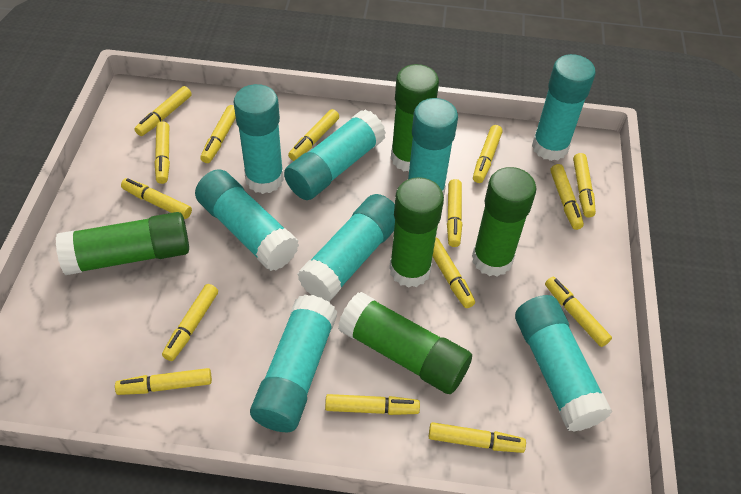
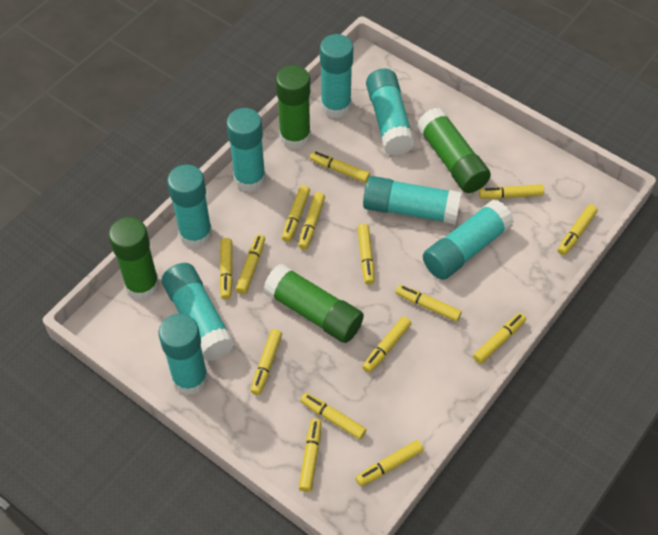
green glue stick: [56,212,189,275] [338,292,472,394] [389,177,444,288] [391,64,439,171] [472,167,537,277] = 5 -> [109,217,160,300] [263,264,364,343] [276,65,311,149] [417,107,491,193] = 4

